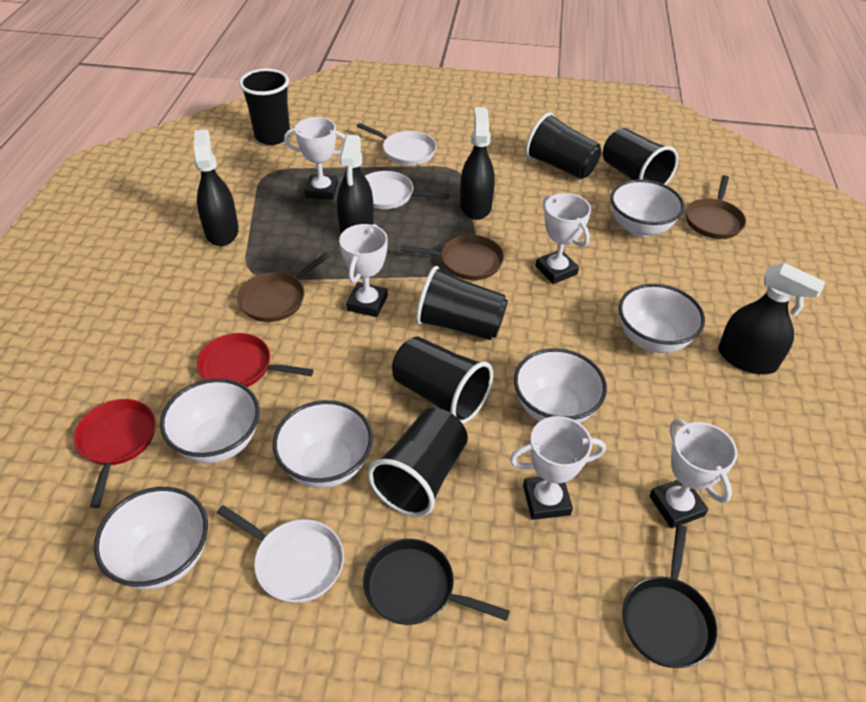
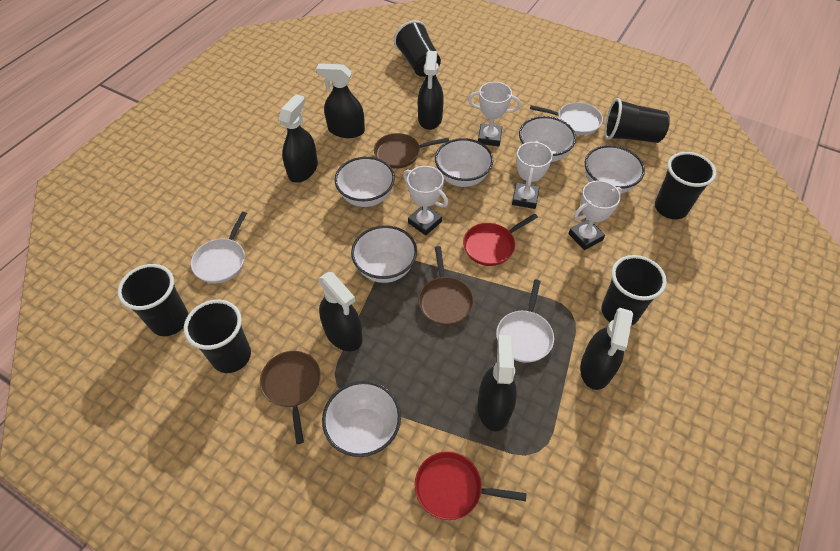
black pan: [363,539,510,625] [622,525,717,668] = 2 -> none = 0
black spray bottle: [194,129,239,246] [337,135,374,234] [460,107,495,220] [718,263,825,374] = 4 -> [279,94,318,183] [316,63,365,138] [319,272,363,351] [418,51,444,130] [478,335,517,431] [580,308,633,390] = 6
white trophy: [284,117,345,200] [339,224,388,317] [509,416,606,520] [535,193,591,284] [649,419,737,528] = 5 -> [403,166,448,236] [468,82,521,146] [512,141,553,209] [569,180,622,250] = 4

